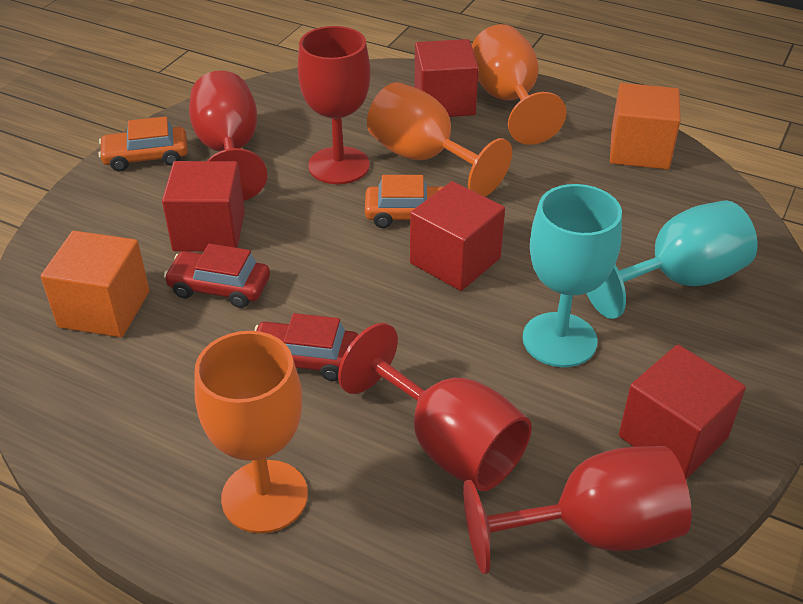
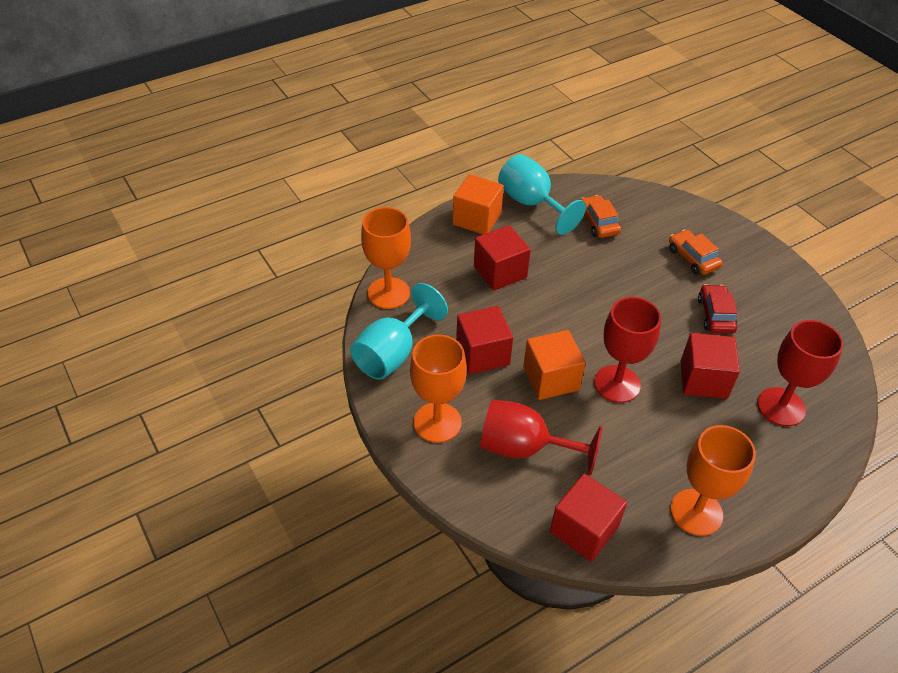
red car: [164,244,270,308] [255,313,359,381] = 2 -> [698,284,738,334] = 1
red goblet: [189,71,267,201] [298,26,371,184] [338,323,532,491] [463,446,691,574] = 4 -> [480,400,602,476] [594,297,661,403] [757,320,843,426] = 3

